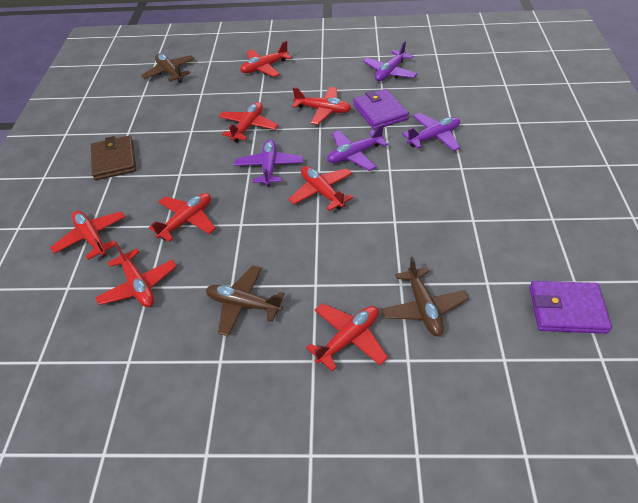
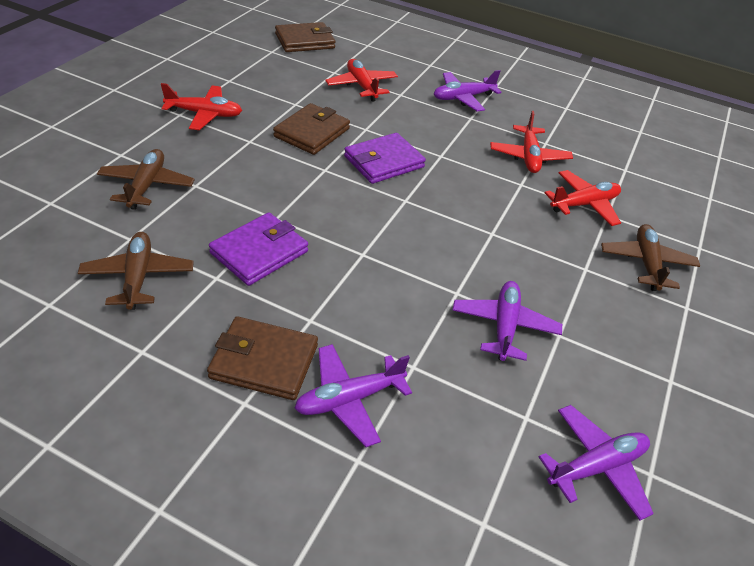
brown wallet: [91,135,136,180] = 1 -> [207,316,318,400] [273,103,350,155] [275,22,335,52] = 3
red plane: [50,210,125,260] [95,242,177,307] [149,193,216,242] [218,102,278,142] [240,41,292,77] [288,166,353,211] [292,87,351,125] [306,303,388,371] = 8 -> [161,83,242,130] [325,59,398,102] [490,111,573,173] [545,170,621,226] = 4

